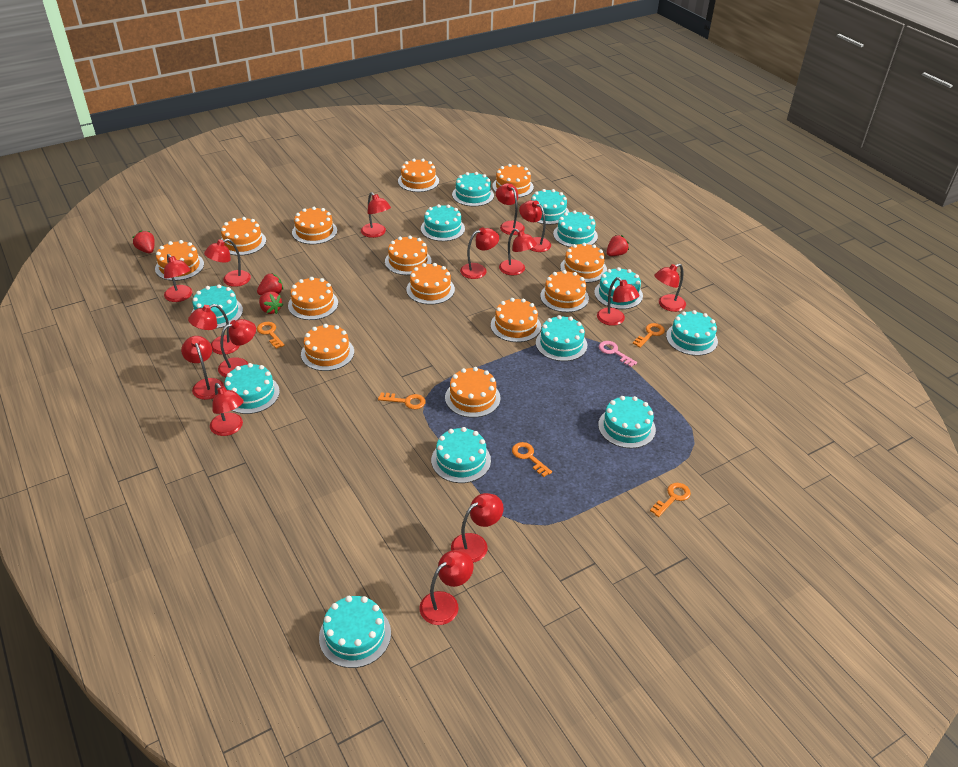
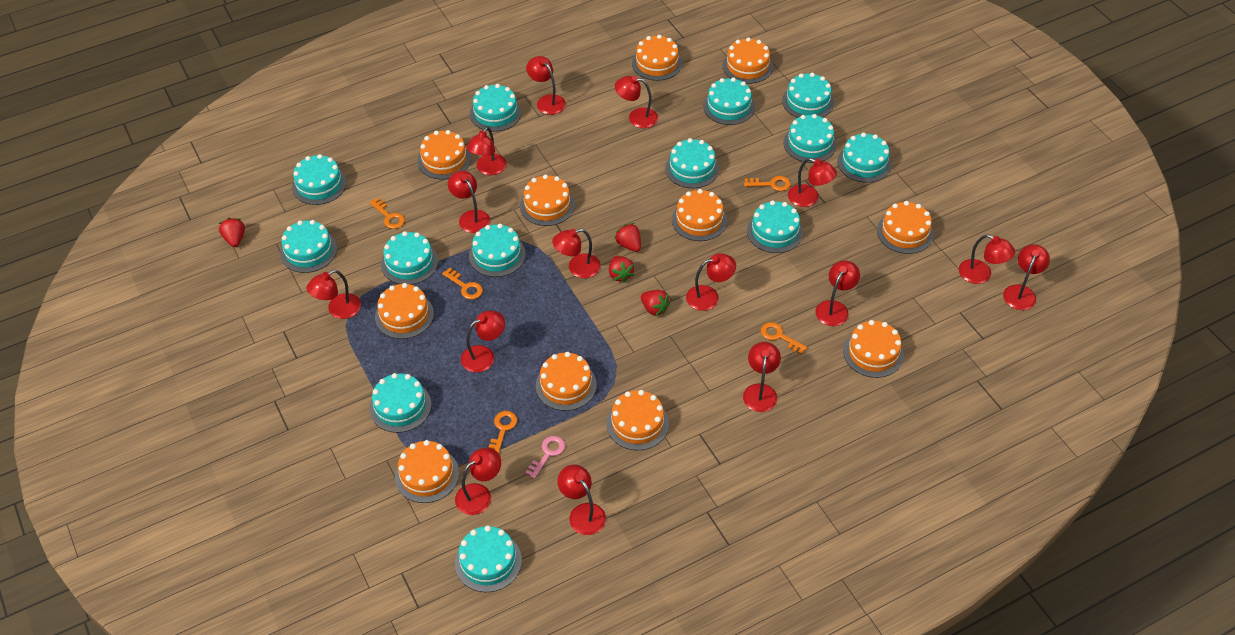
orange cake: [155,240,204,281] [221,217,266,256] [288,277,338,320] [292,207,337,244] [301,324,354,371] [385,236,431,275] [398,159,439,192] [406,263,455,305] [445,367,501,418] [491,298,541,342] [492,164,534,198] [540,270,589,312] [560,243,607,283] = 13 -> [375,283,434,339] [395,440,459,503] [417,130,471,179] [520,174,575,226] [536,352,597,411] [607,390,669,450] [632,35,682,81] [672,189,727,241] [723,37,773,84] [843,320,904,378] [877,201,934,254] = 11
turquoise cake: [191,284,243,329] [225,363,280,414] [319,596,391,668] [421,204,465,241] [431,427,491,483] [452,172,494,207] [531,189,569,225] [536,315,587,361] [553,210,598,247] [594,267,643,309] [598,396,656,448] [666,310,718,356] = 12 -> [280,220,337,273] [292,154,347,205] [369,373,431,433] [381,231,438,285] [455,526,522,592] [469,224,526,277] [470,84,522,132] [665,138,719,188] [703,77,755,125] [747,200,803,253] [782,73,834,118] [783,114,837,163] [837,133,892,183] = 13

